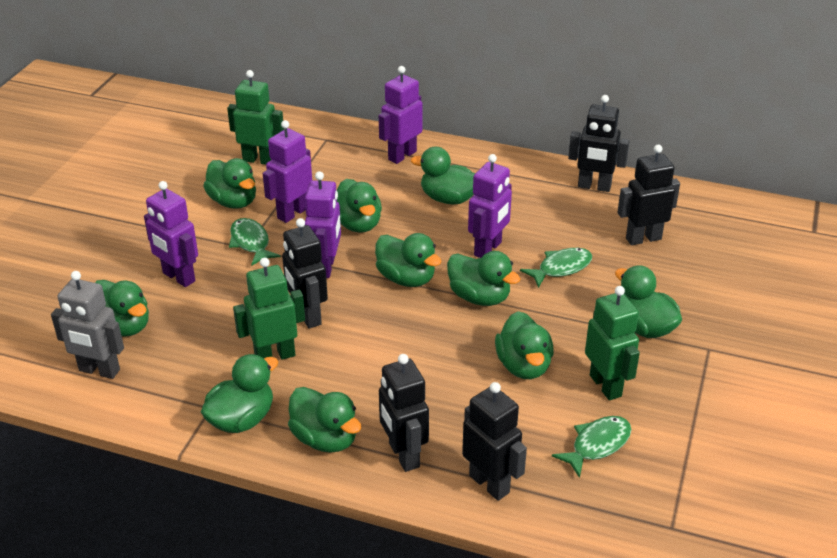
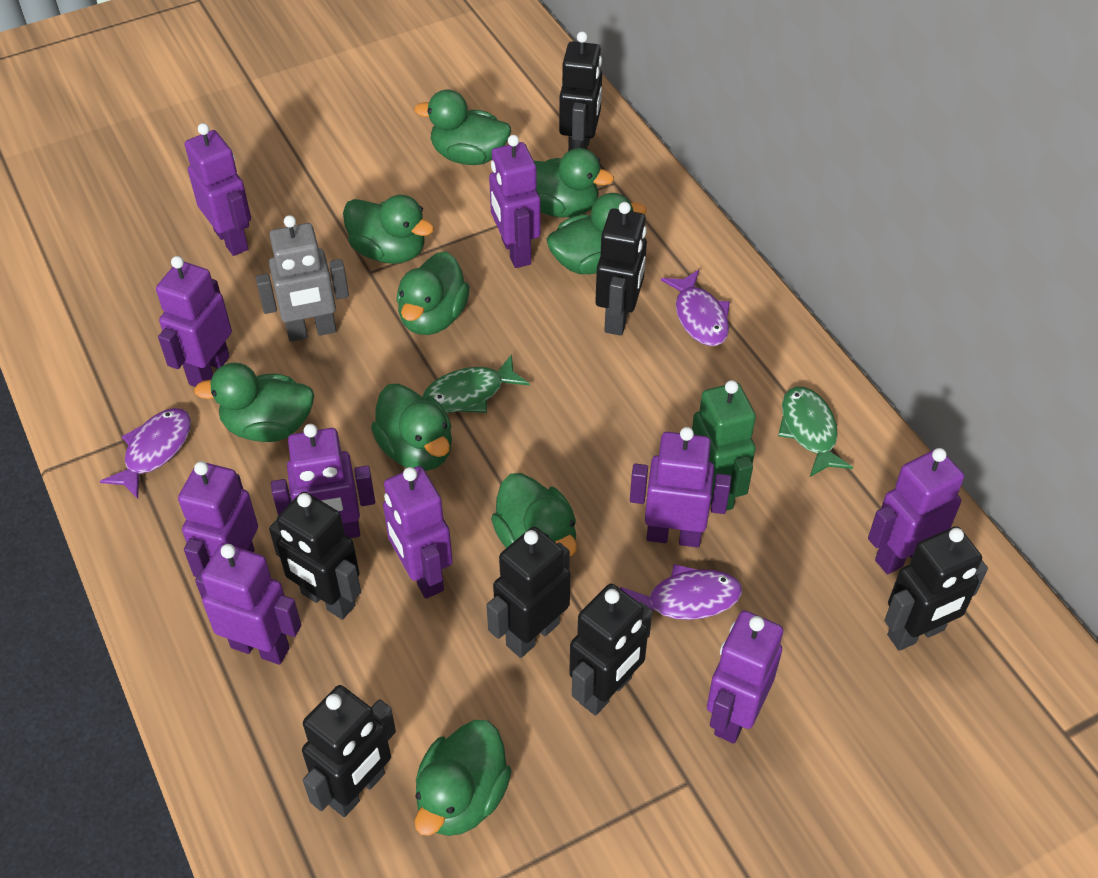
black robot: [282,218,328,328] [379,354,429,472] [462,382,527,501] [568,95,630,192] [617,145,680,245] = 5 -> [269,492,361,620] [302,685,396,817] [486,527,570,658] [559,31,602,151] [569,584,652,715] [595,202,647,336] [884,526,988,651] = 7
green duck: [95,280,149,337] [201,354,278,433] [203,158,256,209] [288,387,361,453] [337,179,382,233] [375,233,442,287] [411,147,475,204] [447,251,520,306] [495,311,554,379] [615,265,682,338] = 10 -> [194,363,314,442] [343,195,434,264] [371,384,452,471] [396,252,470,335] [414,90,511,165] [415,720,512,836] [491,473,577,556] [534,148,614,218] [547,193,647,274] = 9
green fish: [229,218,280,266] [520,248,592,288] [552,416,631,478] = 3 -> [422,354,530,413] [778,387,853,477] = 2
green robot: [227,70,284,165] [233,257,305,360] [585,286,640,400] = 3 -> [692,380,756,511] = 1
purple fish: none = 0 -> [100,408,191,499] [620,564,742,620] [661,270,730,346] = 3
purple robot: [144,181,198,287] [263,120,312,223] [304,171,341,278] [379,66,422,164] [468,154,512,258] = 5 -> [156,256,232,387] [178,461,258,577] [185,123,251,256] [195,543,301,665] [271,424,375,538] [383,466,453,598] [489,135,541,268] [630,427,731,548] [707,610,783,744] [868,448,964,574] = 10

